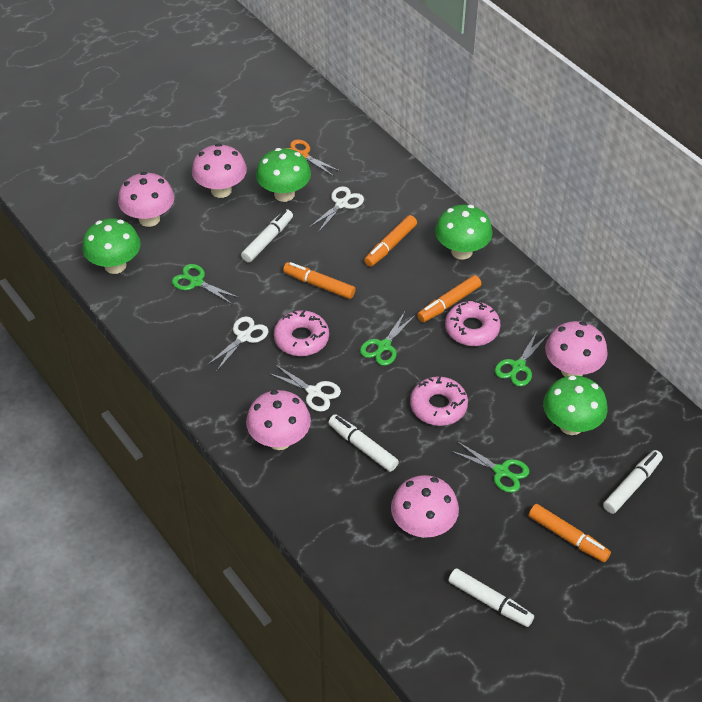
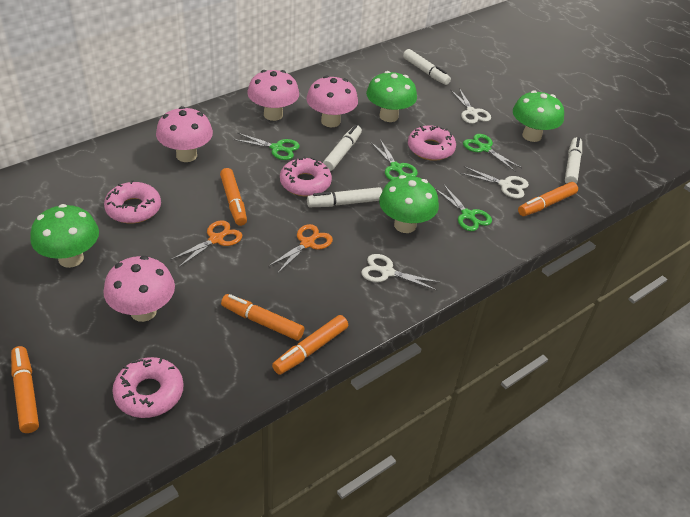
orange marker: [283,262,355,299] [364,215,417,267] [417,275,481,323] [529,504,611,562] = 4 -> [11,346,39,433] [220,168,247,226] [221,294,305,341] [272,315,348,375] [518,182,578,216] = 5
orange scissors: [287,140,340,176] = 1 -> [170,221,242,268] [268,224,333,274] = 2
pink donut: [274,310,329,356] [410,376,468,426] [445,300,500,346] = 3 -> [104,180,161,224] [112,357,184,418] [280,156,332,197] [408,126,456,161] = 4
pink mushroom: [118,172,174,227] [192,144,247,198] [246,390,311,450] [391,475,459,538] [545,321,608,377] = 5 -> [104,256,175,322] [156,106,213,162] [247,70,299,121] [306,76,358,127] = 4

